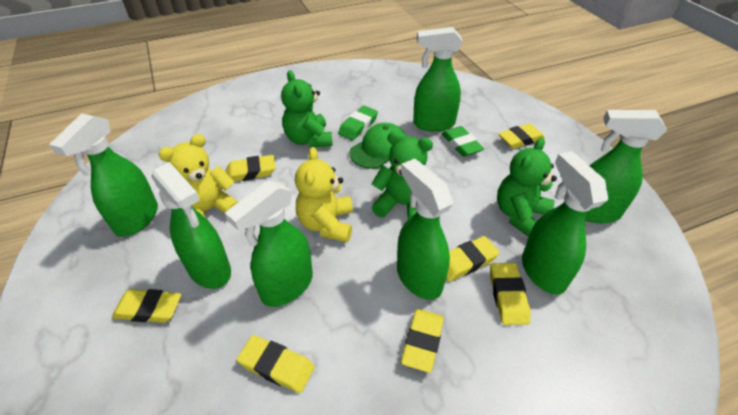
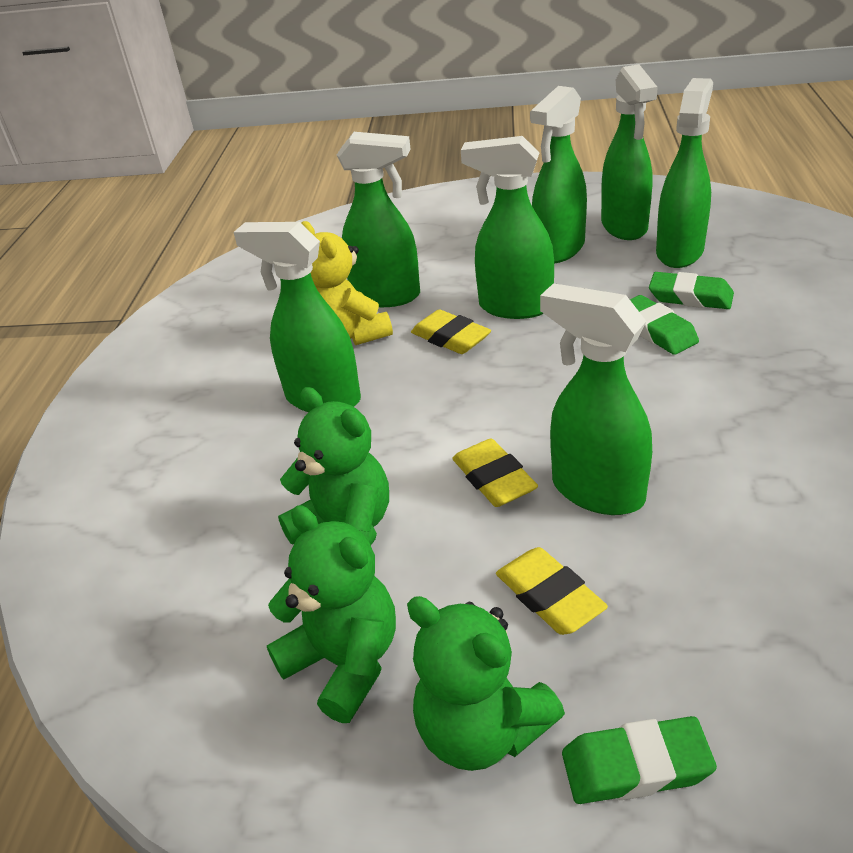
green cap: [349,123,406,169] = 1 -> none = 0
green eraser: [338,106,378,140] [442,126,484,157] = 2 -> [562,716,717,804] [630,295,699,355] [649,272,734,309] = 3
yellow eraser: [112,289,181,323] [225,155,276,181] [237,335,315,393] [401,309,444,373] [446,236,499,282] [490,263,531,325] [498,123,545,149] = 7 -> [411,309,491,354] [452,438,538,507] [496,547,608,635] = 3
yellow teddy bear: [158,134,238,217] [295,147,353,242] = 2 -> [301,221,393,345] = 1

